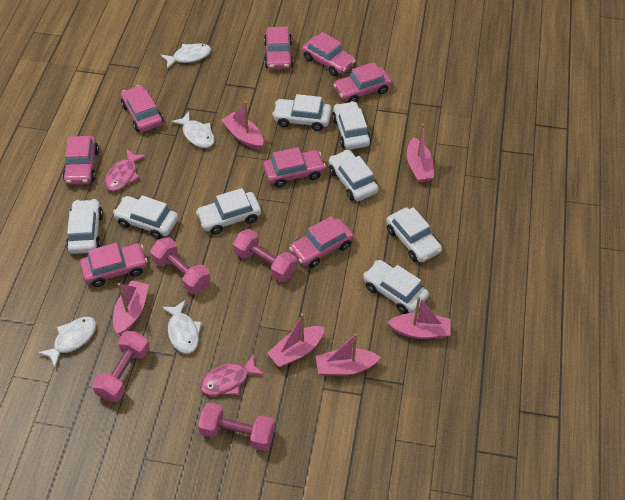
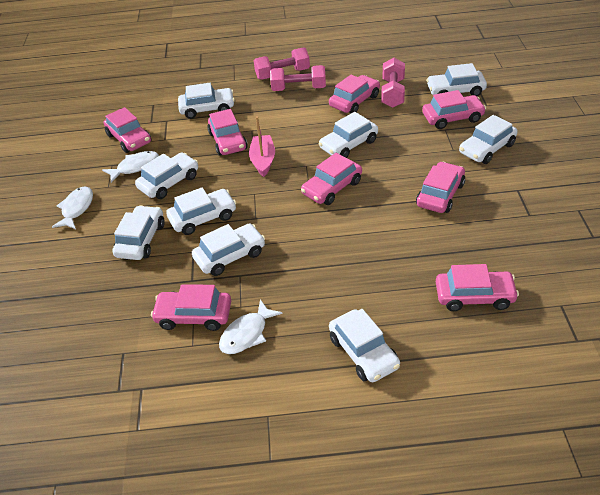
pink boat: [113,280,149,335] [222,101,264,150] [268,313,325,367] [316,333,381,376] [387,296,450,339] [407,124,434,183] = 6 -> [249,116,275,177] = 1
pink dumbbell: [92,331,150,402] [150,237,211,294] [198,402,275,451] [233,229,297,282] = 4 -> [254,47,310,80] [270,65,326,91] [381,58,405,108] = 3
pink fish: [105,149,147,191] [200,353,265,395] = 2 -> none = 0
white car: [66,199,103,254] [113,195,178,239] [196,188,261,234] [272,94,331,131] [329,150,379,201] [332,101,371,150] [363,260,429,314] [386,207,442,263] = 8 -> [112,205,165,260] [135,153,198,199] [166,187,236,235] [178,83,235,119] [192,223,265,276] [319,112,378,158] [329,309,400,382] [426,63,487,96] [459,115,518,164] = 9
white fish: [38,317,96,368] [161,43,211,69] [161,300,202,354] [171,111,215,148] = 4 -> [52,187,93,229] [102,151,159,183] [219,299,283,354] = 3

